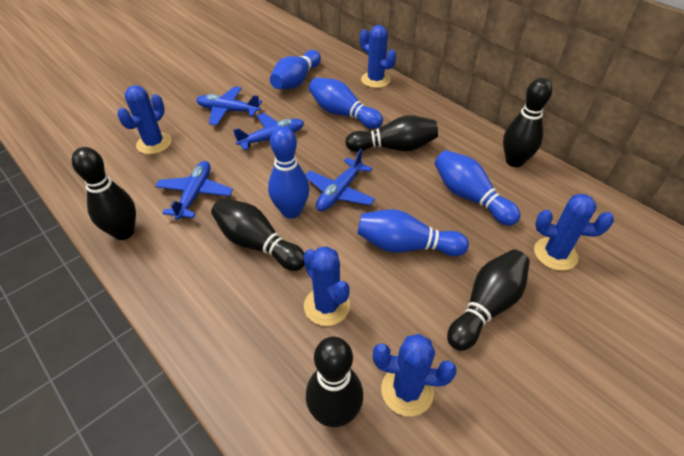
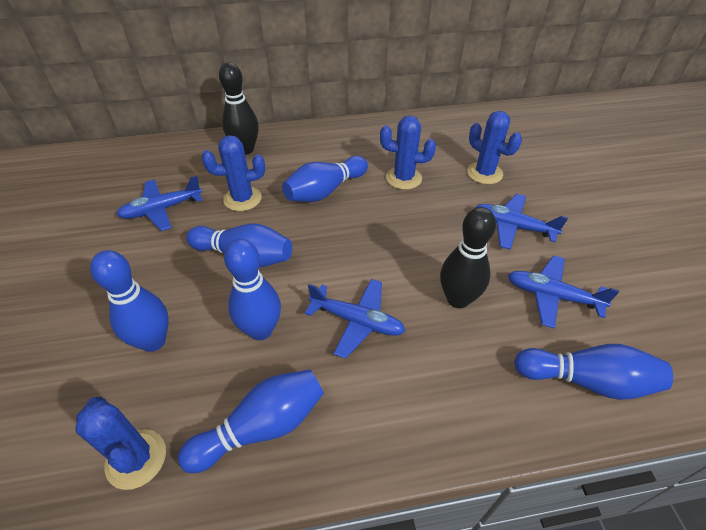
black bowling pin: [72,147,136,240] [211,198,305,271] [306,337,363,427] [345,115,438,152] [447,250,530,351] [503,78,552,167] = 6 -> [219,62,259,155] [440,207,496,308] = 2
blue bowling pin: [268,126,309,218] [270,50,321,89] [309,77,383,129] [357,209,469,256] [435,150,521,226] = 5 -> [90,250,169,352] [178,369,324,473] [186,224,292,267] [224,239,281,340] [282,156,368,202] [514,344,673,400] = 6
blue cactus: [117,85,171,154] [303,246,350,326] [360,25,396,88] [373,334,457,416] [534,194,614,271] = 5 -> [75,397,166,490] [202,135,265,211] [380,116,436,190] [467,111,522,184] = 4

